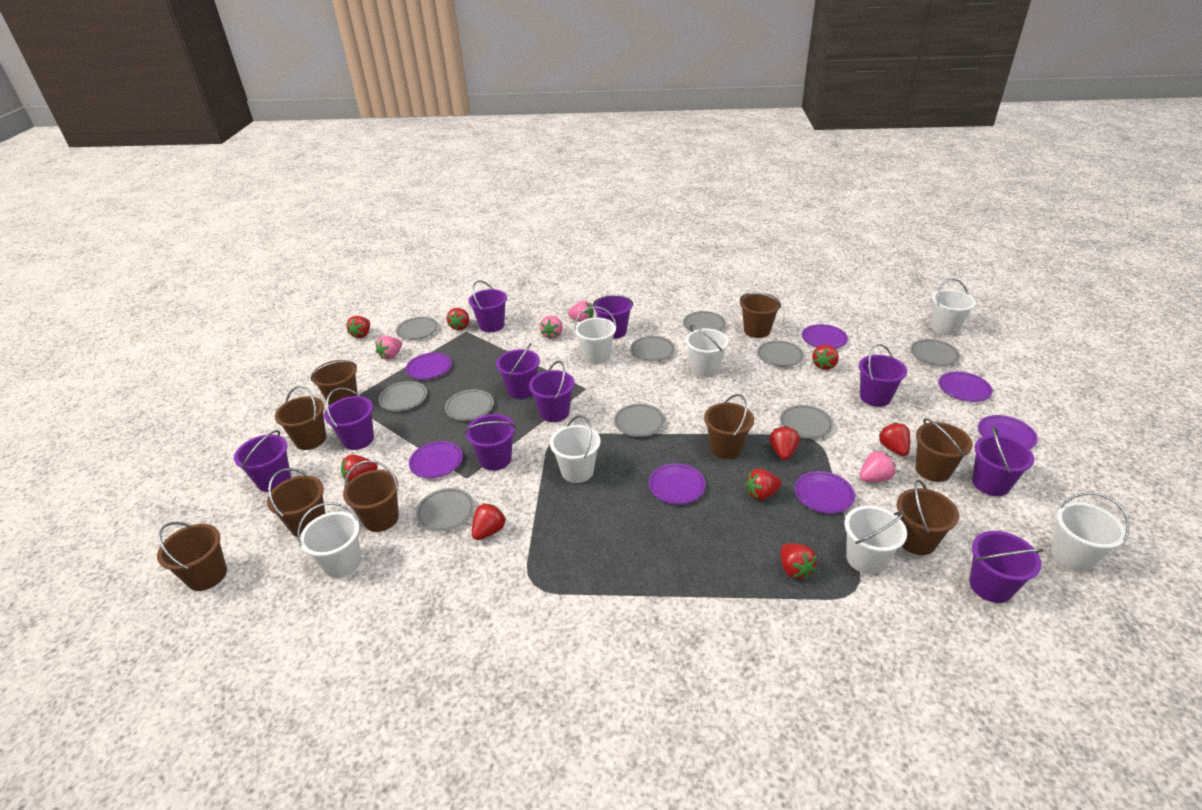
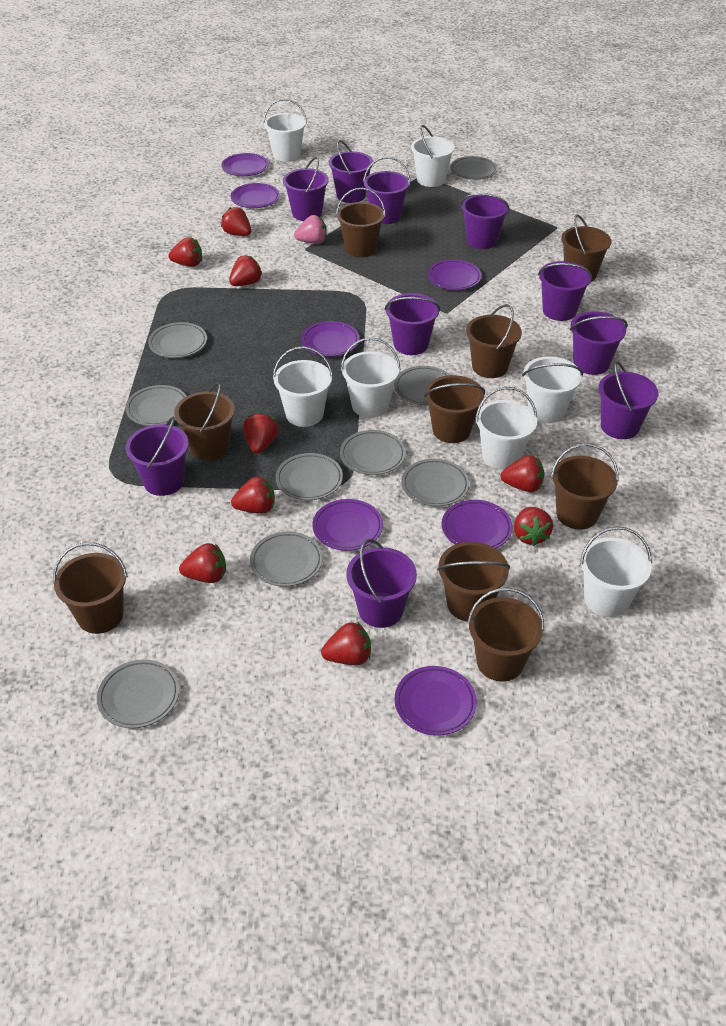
grey plate: [378,381,427,411] [396,317,438,340] [416,488,475,531] [445,389,494,421] [614,404,665,437] [630,336,675,362] [683,311,726,332] [757,340,804,367] [780,405,833,439] [910,339,960,366] = 10 -> [97,659,179,729] [125,385,187,426] [148,322,207,358] [250,532,323,587] [275,453,343,500] [340,430,406,475] [394,366,450,405] [401,459,469,507] [450,156,498,180] = 9
pink strawberry: [375,336,402,360] [540,316,563,339] [568,301,594,322] [859,451,895,482] = 4 -> [294,215,327,244] = 1

